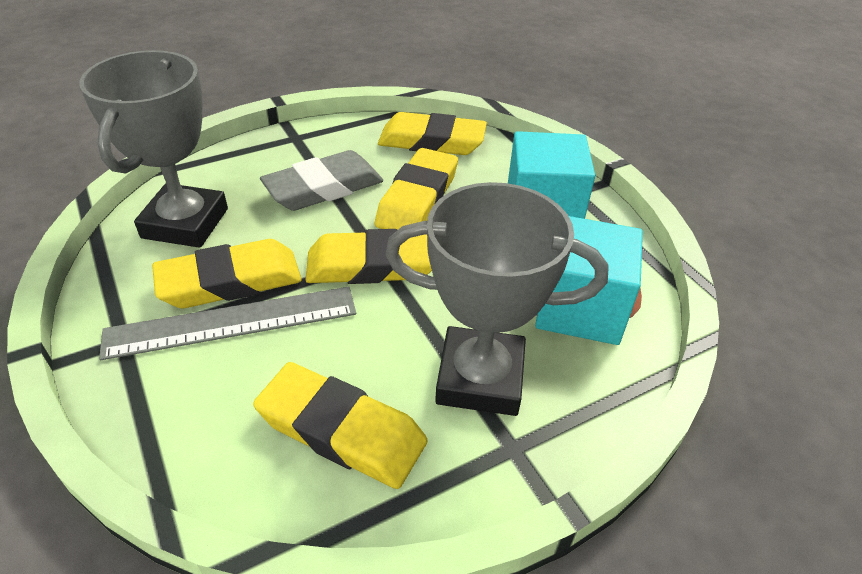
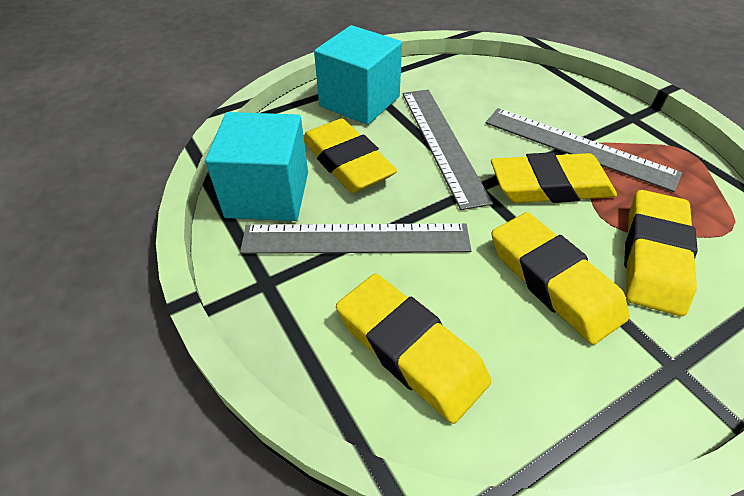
grey eraser: [260,150,383,211] = 1 -> none = 0
grey ruler: [99,287,356,360] = 1 -> [240,223,472,254] [403,90,493,210] [486,108,682,192] = 3
grey trophy: [79,50,228,248] [385,182,609,416] = 2 -> none = 0

